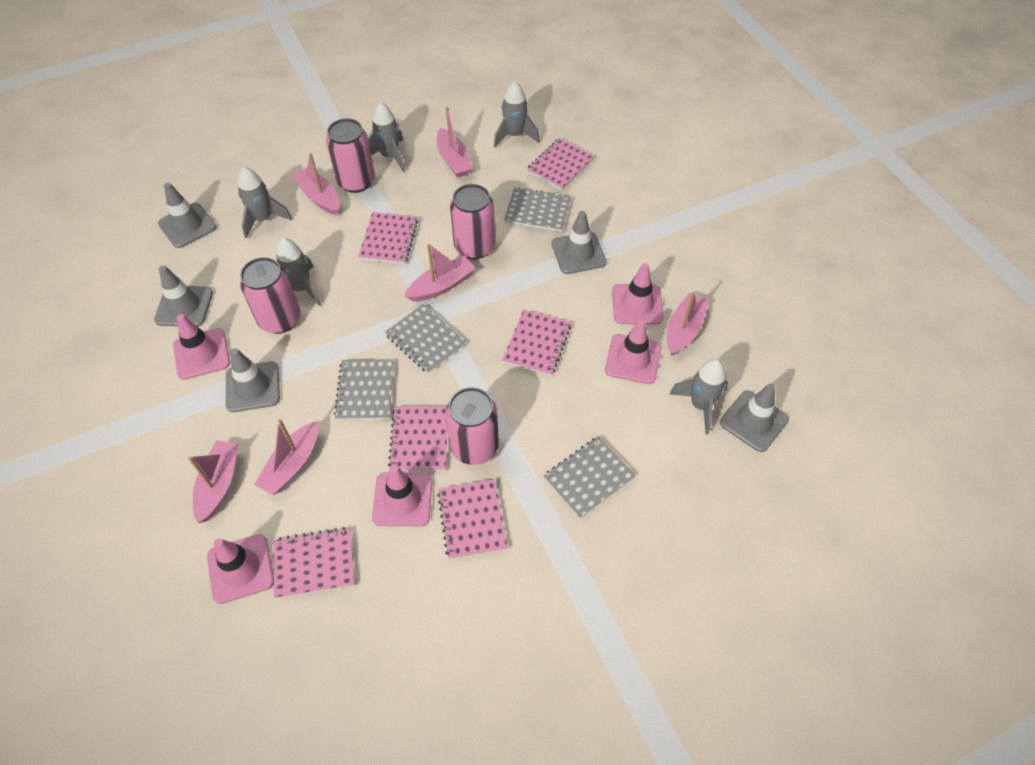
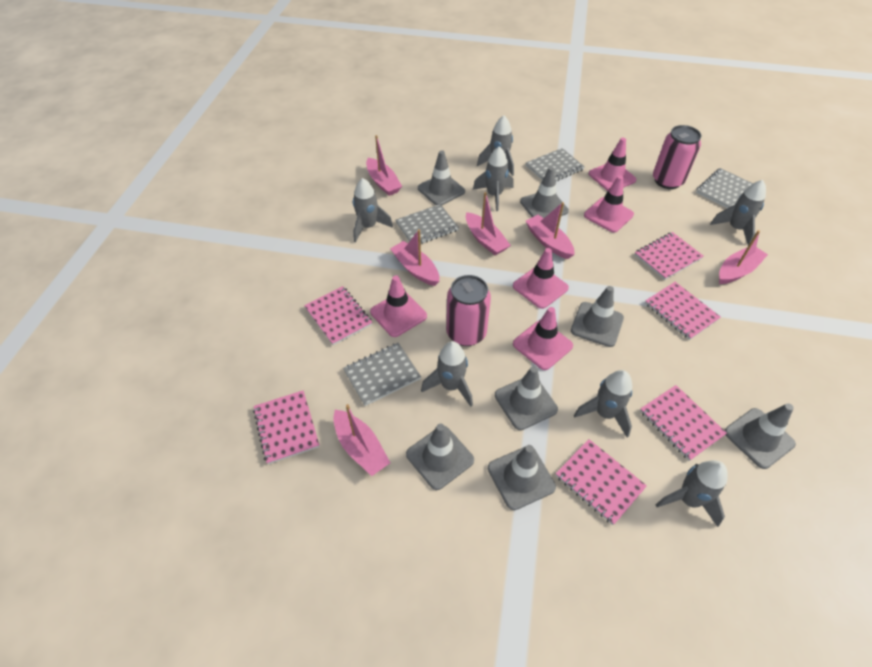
grey rocket: [238,167,292,239] [276,238,321,306] [368,102,405,172] [494,81,540,147] [669,359,728,434] = 5 -> [353,178,393,243] [421,341,473,407] [473,146,513,211] [477,116,514,176] [574,370,632,438] [656,460,728,527] [710,180,766,246] = 7
grey traffic cone: [154,265,213,327] [158,183,217,248] [226,348,280,412] [552,211,606,274] [720,384,789,452] = 5 -> [406,424,474,490] [418,150,465,205] [488,445,556,510] [495,366,558,430] [520,167,569,218] [571,286,624,347] [724,403,796,469] = 7
pink can: [240,257,300,334] [326,118,375,193] [446,387,499,465] [450,184,495,259] = 4 -> [446,275,491,346] [653,125,701,189] = 2

